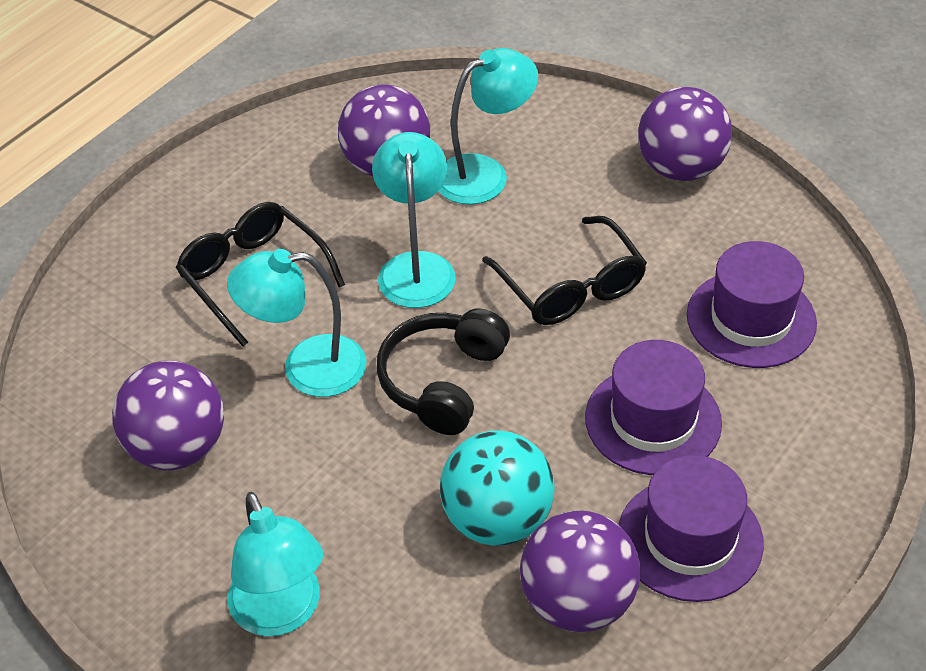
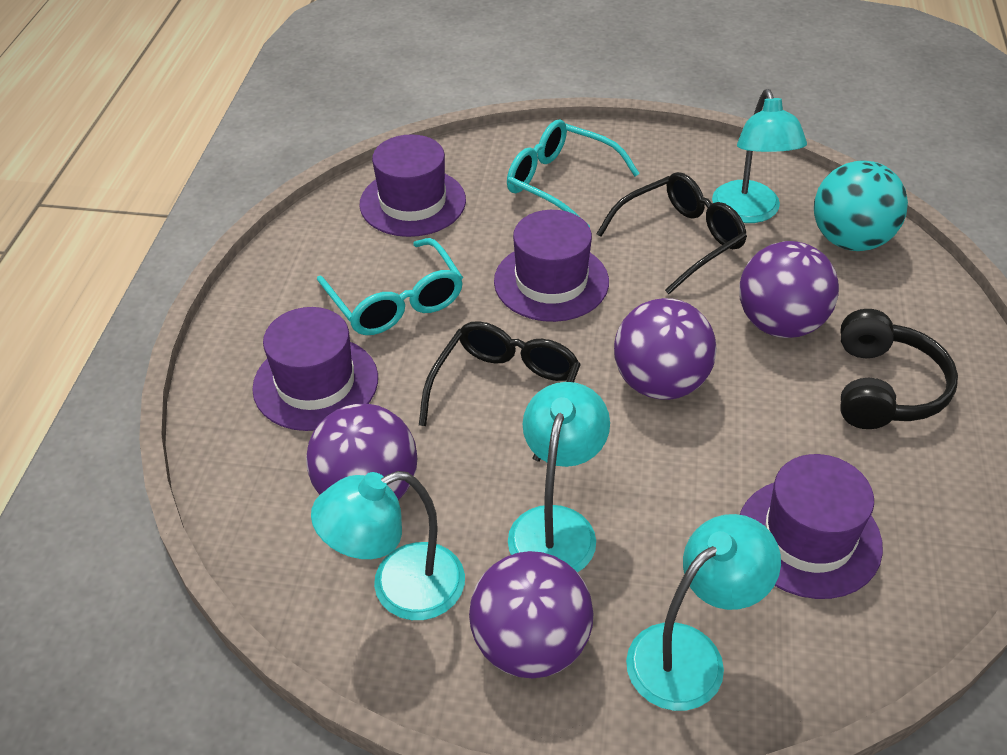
purple hat: [585,340,722,475] [618,455,764,602] [687,241,817,368] = 3 -> [252,307,378,431] [359,134,466,237] [494,210,609,322] [740,454,883,599] = 4
turquoise glasses: none = 0 -> [317,238,463,335] [507,120,640,227] = 2

